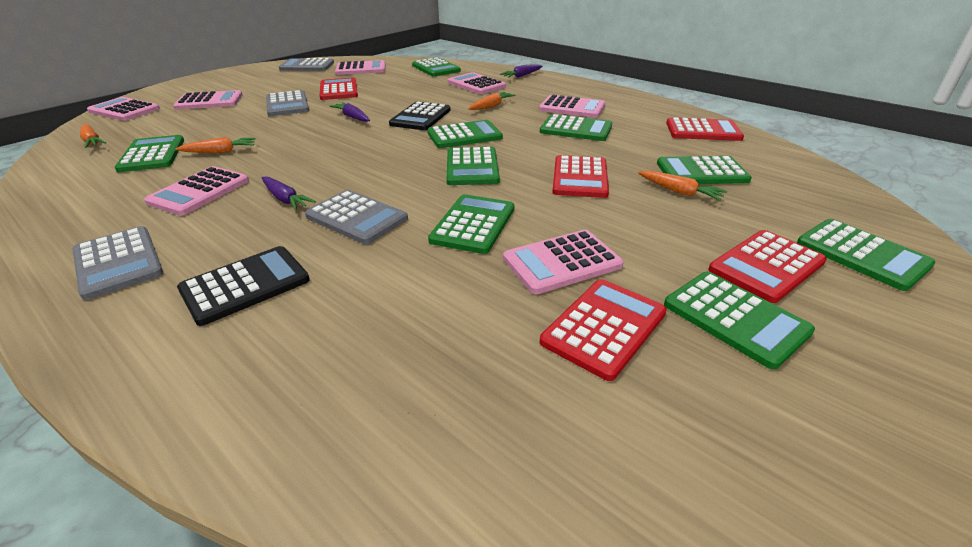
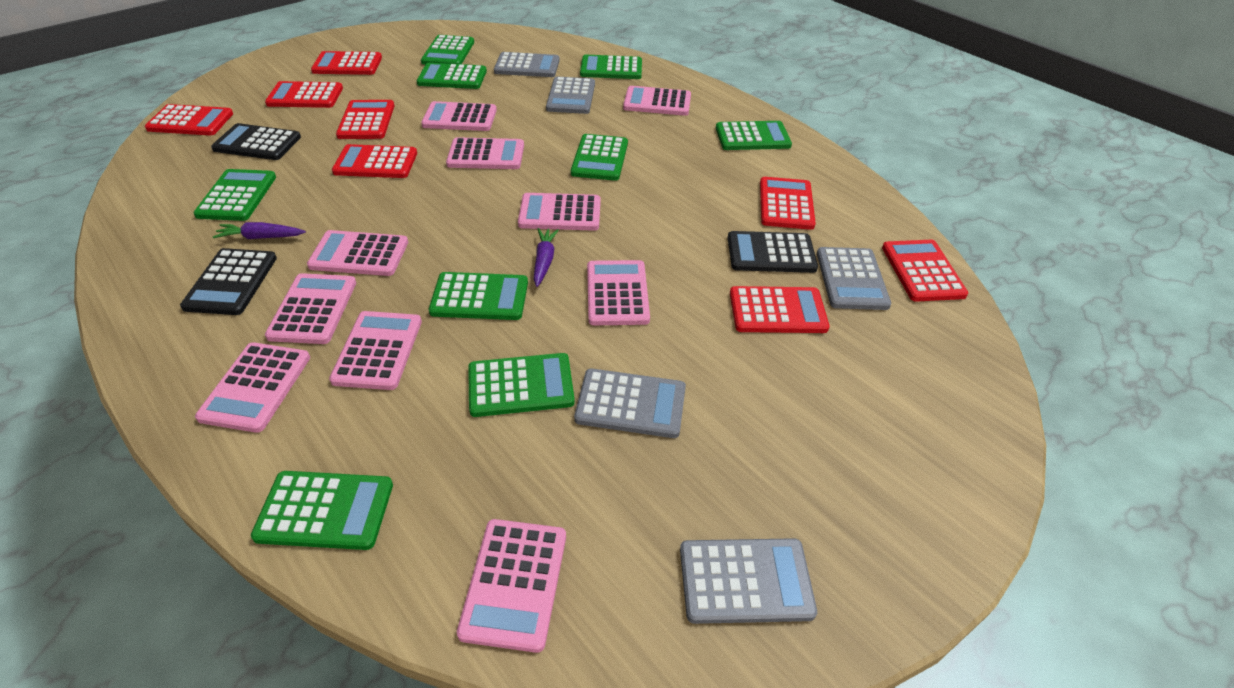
black calculator: [177,246,310,326] [389,102,450,130] = 2 -> [180,248,277,315] [211,123,301,160] [728,231,818,273] = 3
grey calculator: [73,226,163,300] [266,90,309,116] [279,58,334,71] [305,190,408,244] = 4 -> [494,52,560,77] [546,77,595,114] [574,369,686,438] [680,538,817,624] [817,247,891,310] = 5
orange carrot: [80,124,106,148] [175,137,256,153] [468,92,516,110] [638,171,727,201] = 4 -> none = 0
pink calculator: [87,97,160,121] [144,166,249,216] [173,90,243,110] [335,60,386,75] [448,72,506,94] [503,230,624,294] [539,95,606,118] = 7 -> [195,343,310,433] [265,273,356,344] [307,230,408,276] [329,311,422,390] [421,101,497,131] [446,137,524,169] [457,519,566,653] [518,193,601,231] [587,260,650,325] [623,86,691,116] = 10
purple carrot: [262,176,316,210] [329,102,370,122] [500,64,542,78] = 3 -> [213,222,306,239] [534,228,559,287] = 2
red calculator: [320,78,358,100] [540,279,667,381] [552,155,609,198] [666,117,744,141] [709,230,827,303] = 5 -> [145,104,233,135] [265,81,343,108] [311,51,382,75] [332,144,417,178] [336,100,395,139] [730,286,830,333] [760,177,816,230] [882,240,968,302] = 8

